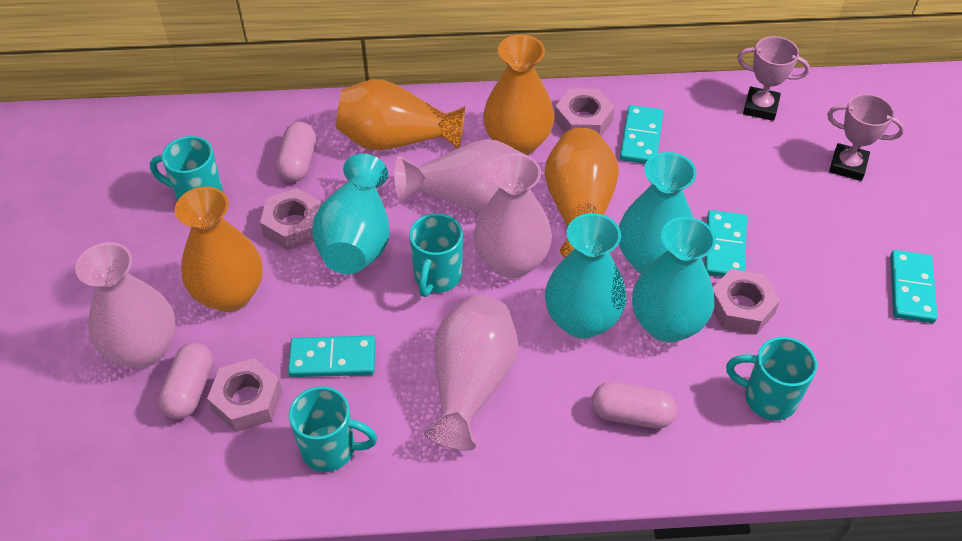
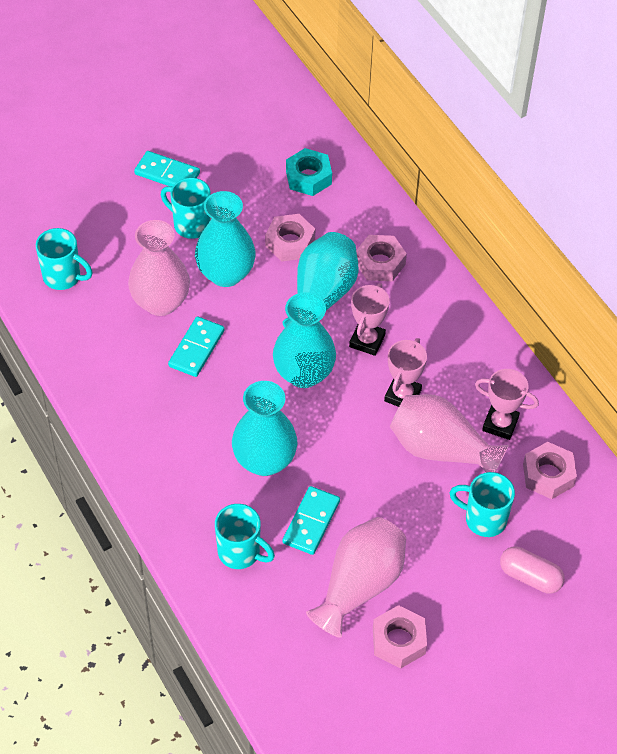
orange vase: [175,187,263,312] [336,79,465,150] [483,35,554,155] [545,128,619,257] = 4 -> none = 0
pink capsule: [158,342,213,419] [276,122,316,182] [592,382,677,429] = 3 -> [500,546,565,594] = 1
pink trophy: [737,36,810,121] [827,94,905,181] = 2 -> [349,283,390,356] [384,338,427,407] [475,369,539,440] = 3
pink vase: [76,242,176,368] [395,139,526,212] [424,295,518,451] [474,153,552,278] = 4 -> [128,220,190,316] [306,517,406,638] [390,394,509,473] = 3
turquoise domino: [288,336,375,377] [620,105,663,164] [704,210,747,277] [890,250,937,323] = 4 -> [134,151,200,187] [168,316,225,377] [283,486,340,555] = 3
turquoise nut: none = 0 -> [286,148,332,196] = 1

